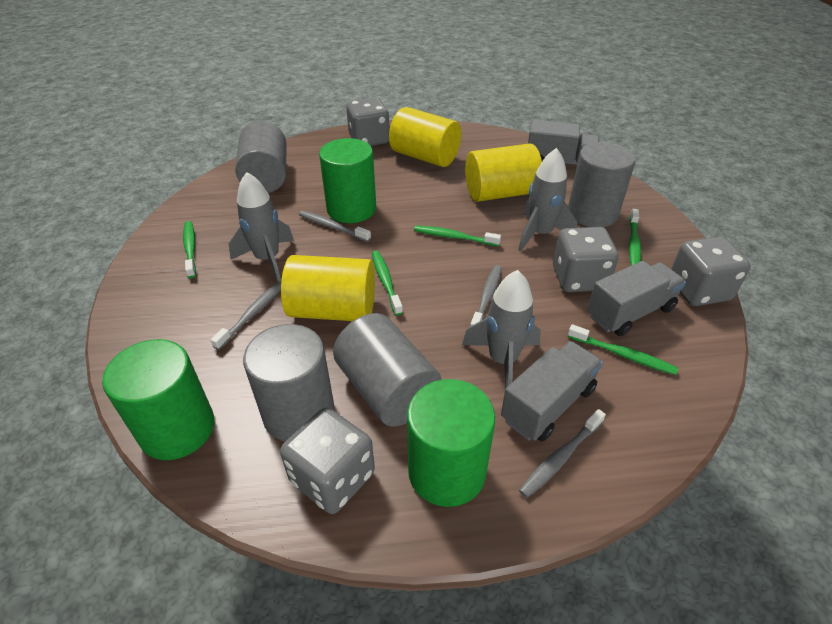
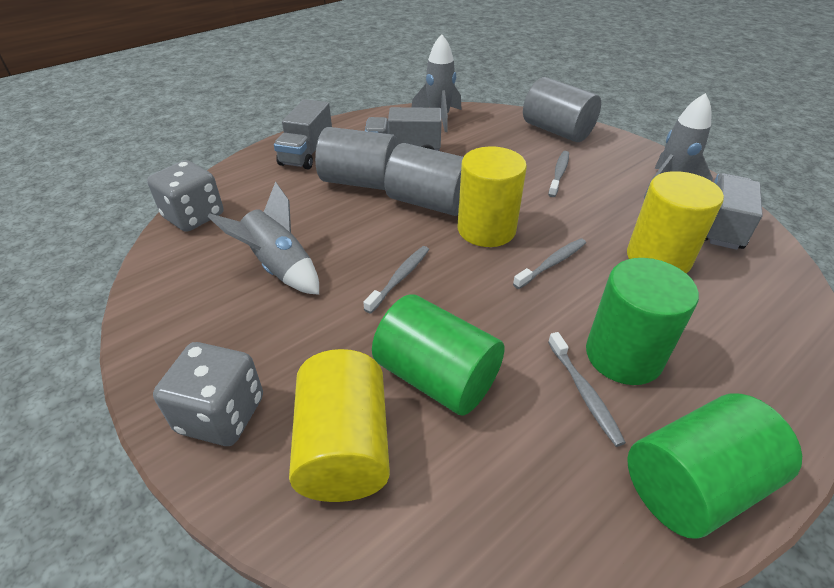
green toothbrush: [183,221,196,278] [372,250,403,316] [414,226,501,246] [568,324,678,375] [629,209,641,266] = 5 -> none = 0
grey cylinder: [235,121,287,193] [243,324,335,441] [333,313,442,427] [568,142,636,227] = 4 -> [315,127,399,190] [384,143,463,216] [523,77,601,142] = 3
grey dice: [280,408,375,514] [346,97,389,146] [553,227,619,292] [671,236,751,306] = 4 -> [147,160,223,232] [153,342,263,446] = 2

